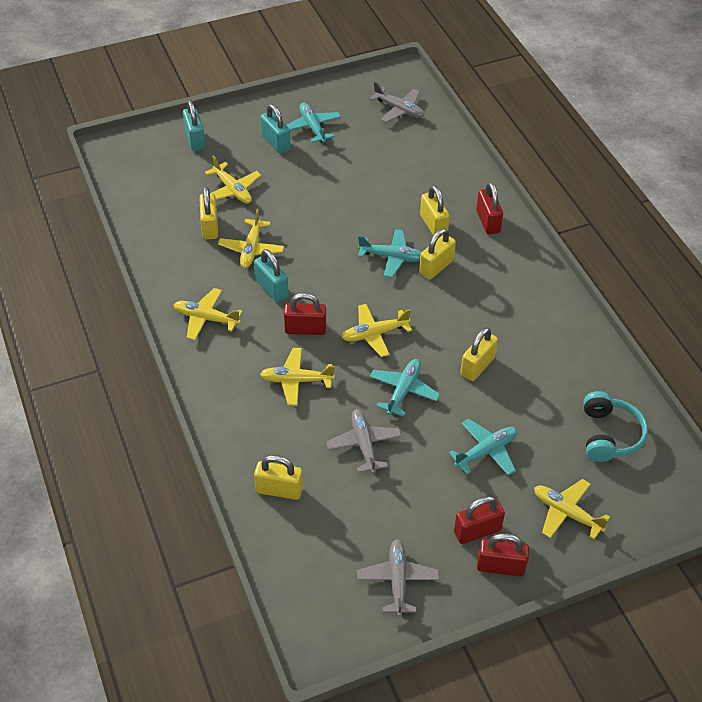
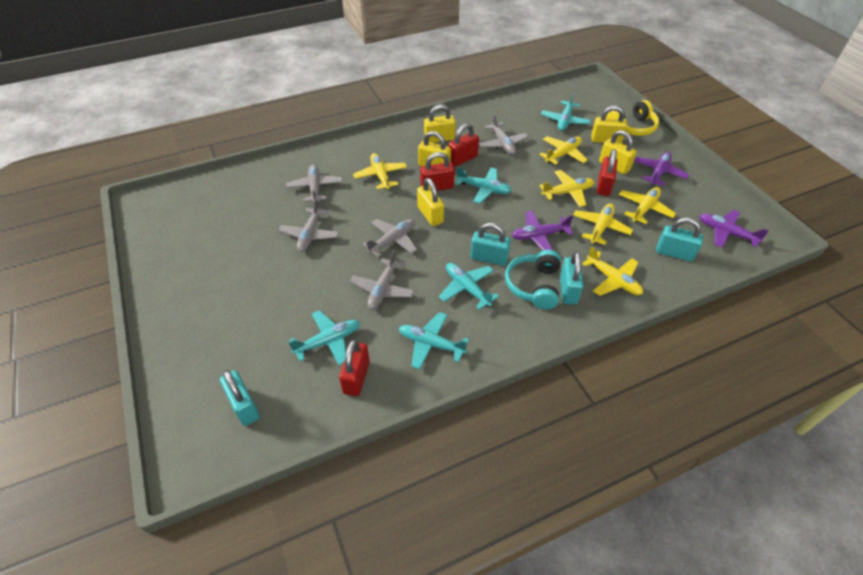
grey plane: [326,409,402,474] [357,539,439,617] [369,82,424,122] = 3 -> [279,198,339,252] [286,164,342,202] [350,250,414,310] [362,219,417,257] [479,114,529,155] = 5
purple plane: none = 0 -> [512,211,573,250] [634,152,689,186] [700,210,769,247] = 3
turquoise padlock: [183,100,206,151] [254,249,289,302] [260,104,291,154] = 3 -> [220,370,260,426] [470,223,511,266] [560,252,583,304] [656,218,703,262] = 4
turquoise plane: [286,103,341,143] [358,229,421,278] [370,359,440,417] [448,419,517,475] = 4 -> [288,310,360,365] [399,312,469,370] [439,263,499,310] [455,167,512,204] [541,92,591,131] = 5
yellow headphones: none = 0 -> [606,100,659,136] = 1

